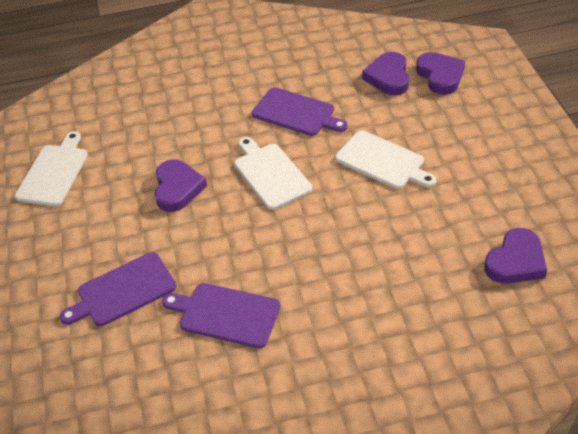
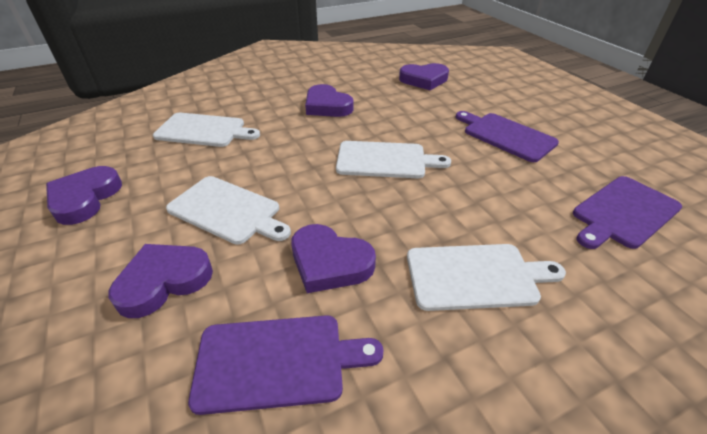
purple heart: [155,159,207,212] [362,52,409,96] [416,52,465,95] [484,228,547,284] = 4 -> [46,166,122,225] [108,244,213,318] [291,224,376,293] [305,84,353,117] [399,63,449,90] = 5
white cutting board: [15,131,88,206] [234,137,312,210] [335,130,436,189] = 3 -> [153,113,260,147] [166,176,291,245] [336,141,451,178] [407,244,566,311] = 4

